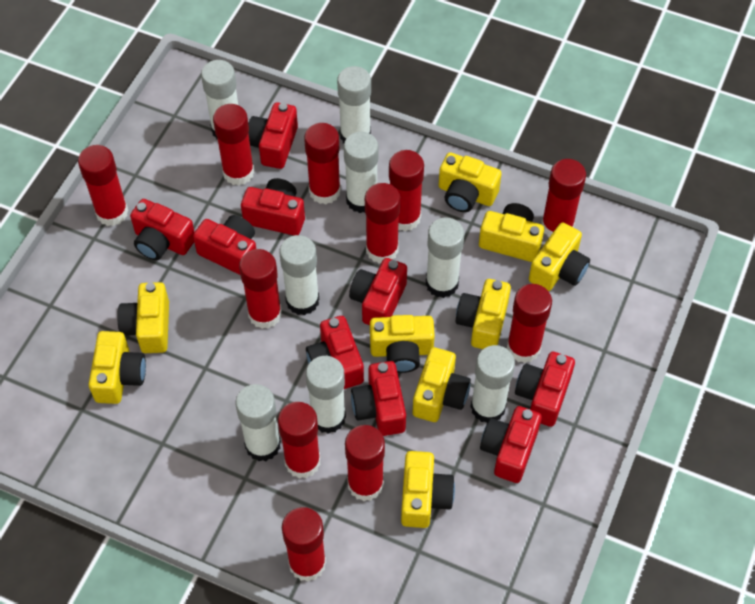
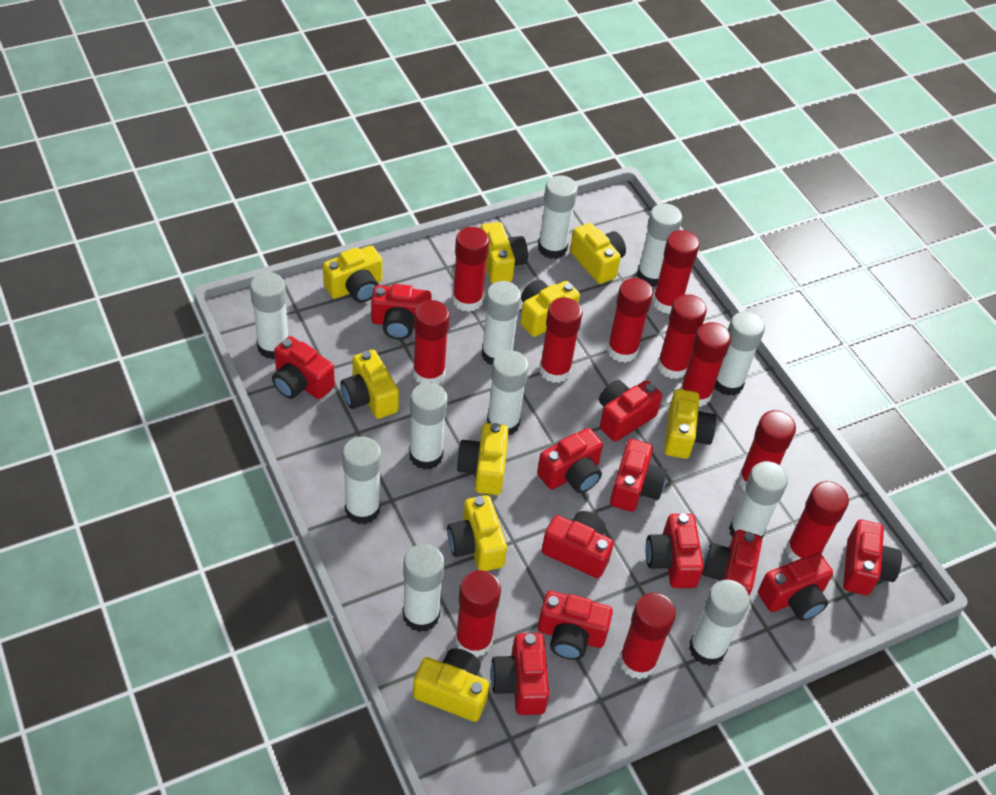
red camera: [130,199,195,261] [193,215,256,275] [241,178,305,236] [248,102,298,169] [306,316,364,389] [349,258,407,325] [351,361,406,436] [480,406,542,483] [515,352,575,427] = 9 -> [272,336,335,399] [371,284,432,340] [491,633,549,715] [537,428,603,493] [538,591,613,660] [542,511,614,578] [599,380,662,442] [610,439,667,512] [646,513,704,588] [702,530,762,595] [758,553,833,621] [843,520,902,596] = 12
white glue stick: [201,60,238,139] [235,384,281,461] [279,235,319,315] [306,356,346,434] [337,66,371,144] [343,132,379,213] [426,217,465,298] [471,345,515,423] = 8 -> [250,272,289,359] [342,436,381,524] [403,544,445,632] [409,382,448,470] [481,281,521,365] [487,350,529,436] [538,175,578,259] [637,203,682,287] [689,580,750,666] [714,311,765,396] [729,461,788,539] = 11

